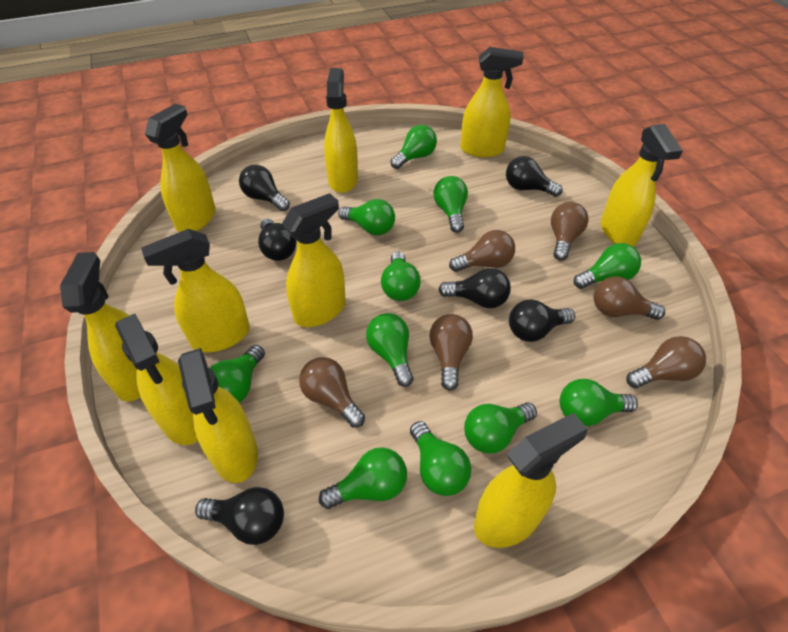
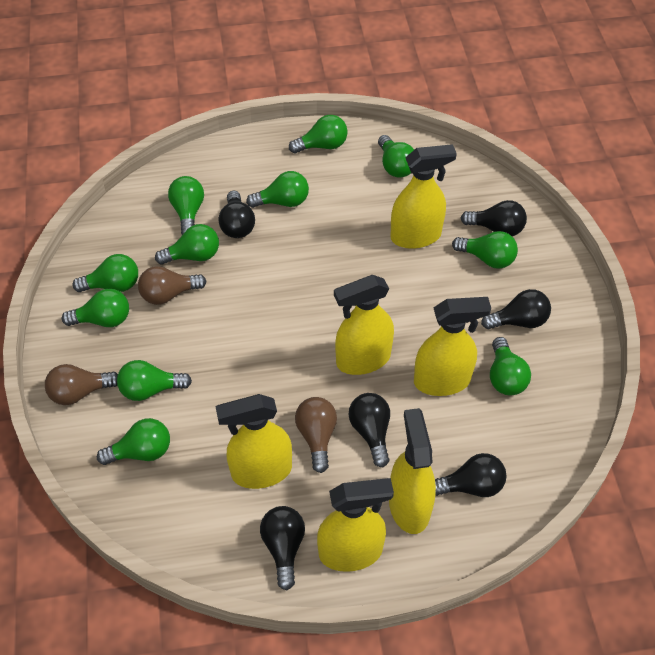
brown light bulb: [299,357,365,428] [429,314,473,391] [449,230,515,272] [551,202,589,261] [593,277,665,320] [626,336,706,388] = 6 -> [45,364,118,405] [138,266,206,305] [295,397,337,473] = 3
yellow spray bottle: [60,252,140,401] [115,314,198,445] [141,229,250,352] [145,104,216,232] [178,348,258,483] [282,193,346,327] [324,68,358,193] [461,47,523,157] [474,413,588,548] [601,124,683,246] = 10 -> [216,394,292,489] [317,478,394,572] [334,275,394,375] [389,408,436,534] [391,144,457,249] [414,297,491,396] = 6

